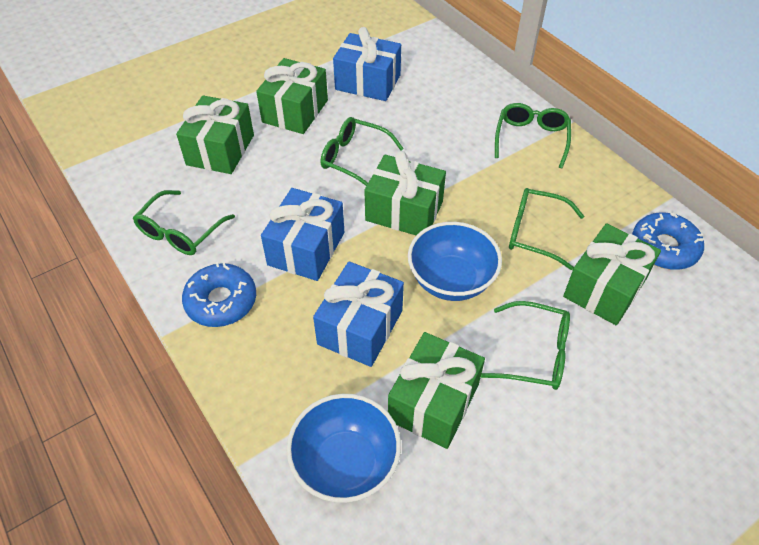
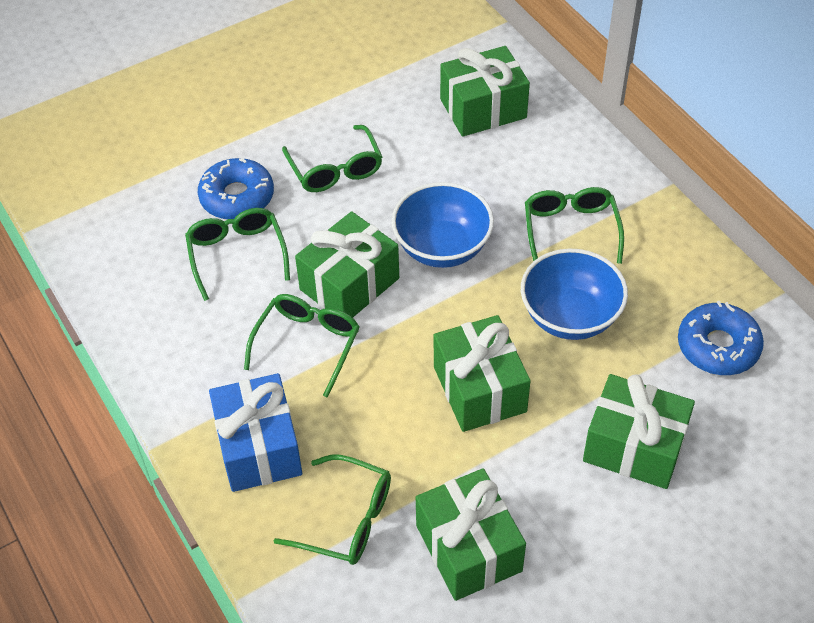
blue gift: [261,188,344,281] [313,262,404,367] [333,27,401,101] = 3 -> [209,373,302,492] = 1

